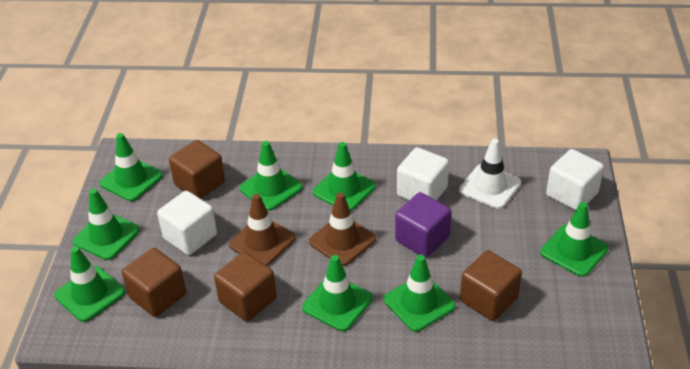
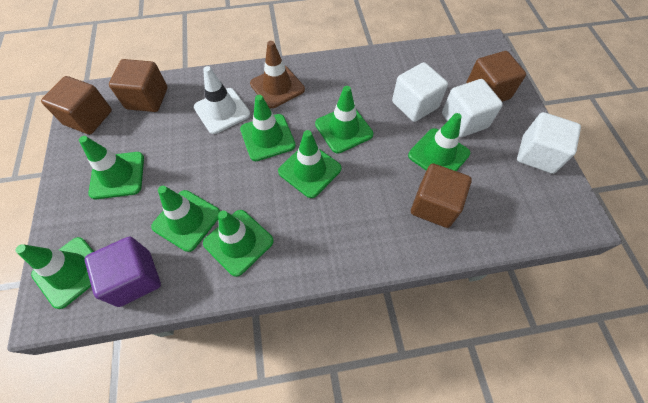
brown traffic cone: [229,194,296,266] [309,193,376,266] = 2 -> [250,41,305,108] = 1

